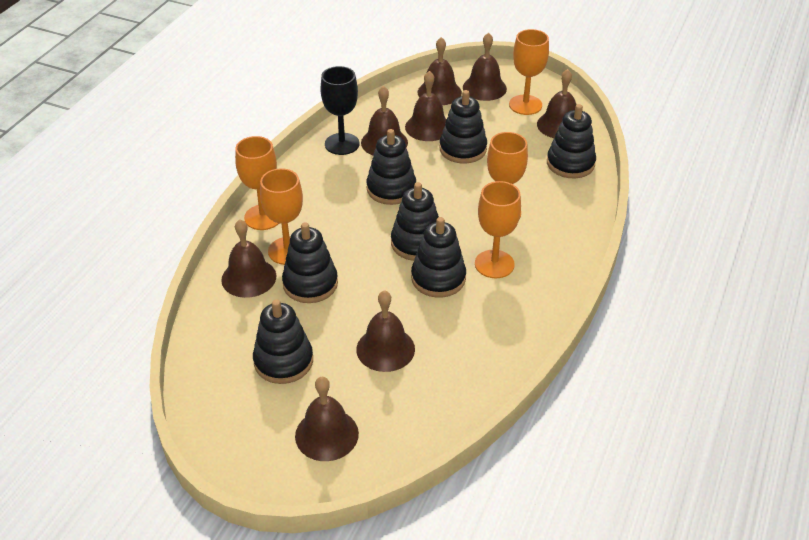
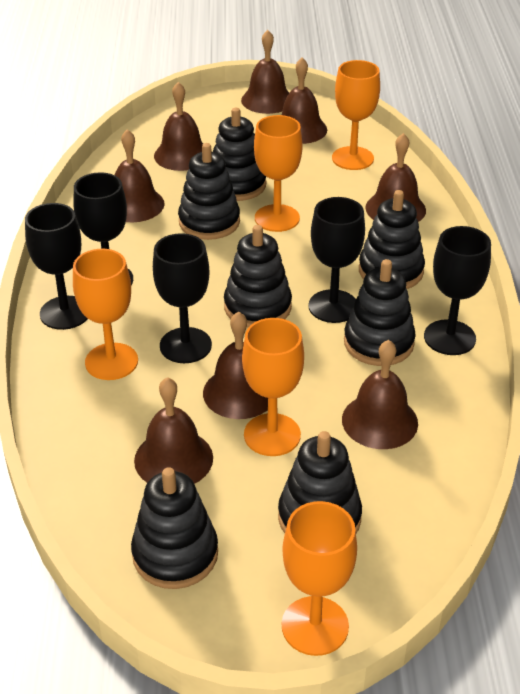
black goblet: [320,66,360,155] = 1 -> [25,203,88,330] [73,172,133,285] [153,233,212,363] [308,197,365,323] [424,226,491,355] = 5

